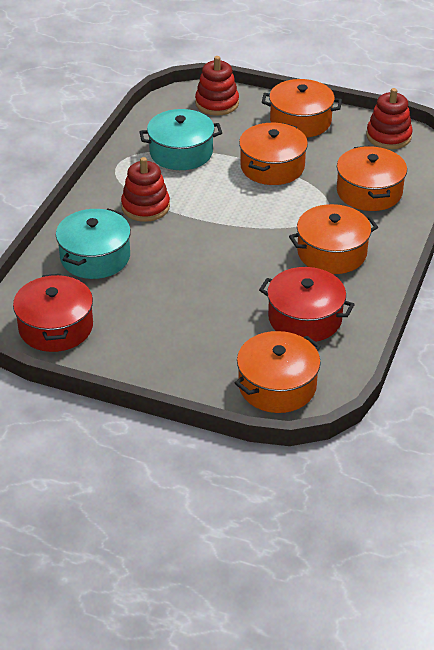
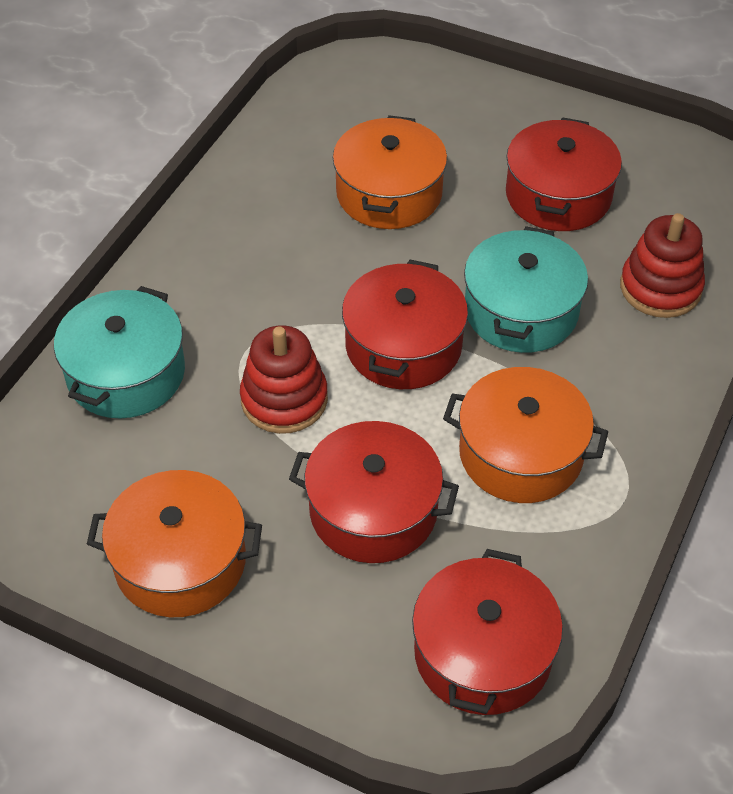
orange pot: [235,331,321,413] [239,123,308,185] [262,79,342,138] [289,204,378,274] [337,146,407,211] = 5 -> [87,470,262,617] [333,115,447,229] [443,367,608,503] = 3
red pot: [13,274,93,352] [259,267,355,342] = 2 -> [289,421,459,563] [342,260,468,389] [412,549,563,715] [506,117,622,231] = 4
red stacking toy: [121,157,170,222] [195,56,239,115] [367,88,413,149] = 3 -> [240,325,328,434] [620,213,705,318] = 2

